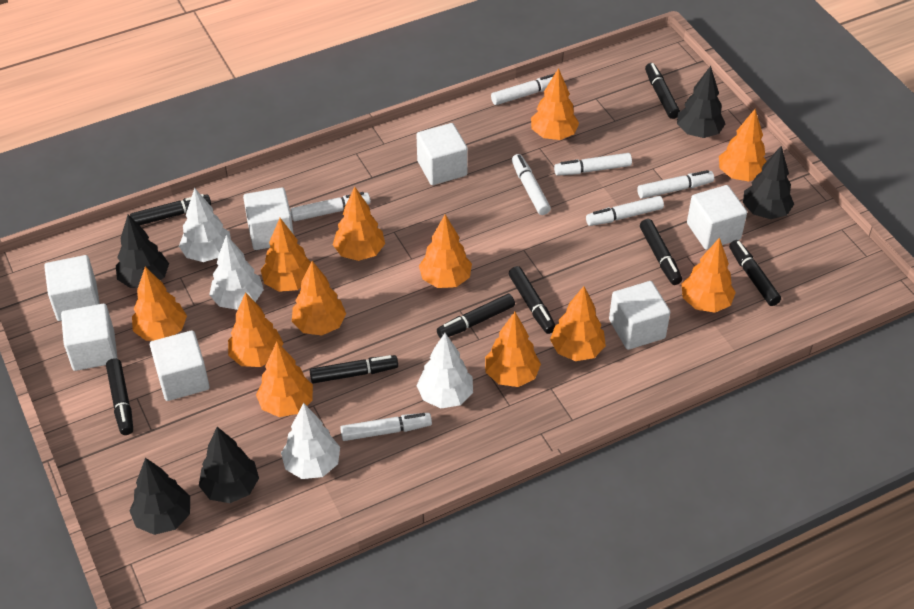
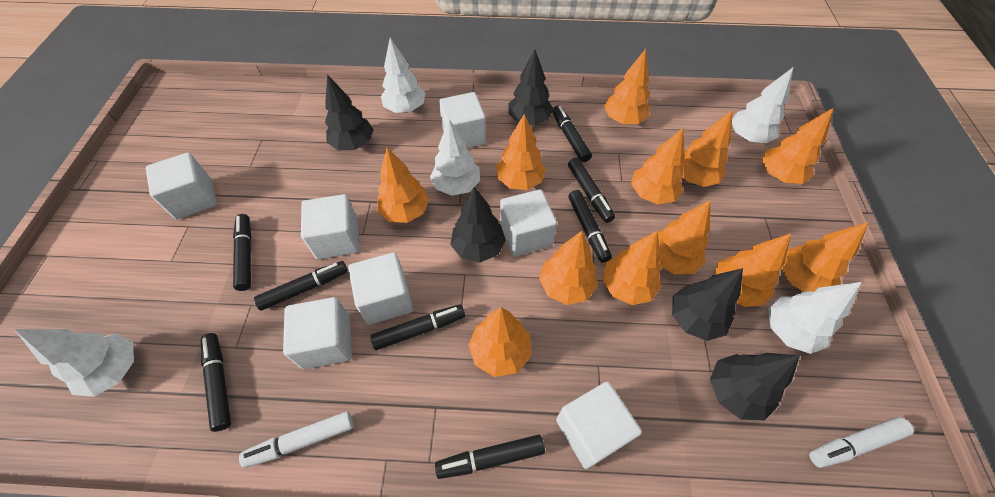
white marker: [290,192,370,221] [340,413,432,441] [491,73,555,105] [512,154,551,215] [554,153,632,176] [586,196,664,226] [637,170,714,199] = 7 -> [239,411,353,468] [809,417,914,468] = 2
white tree: [179,188,231,262] [209,235,264,310] [281,403,340,479] [416,333,473,408] = 4 -> [14,329,134,397] [381,38,425,113] [430,119,480,196] [732,68,793,143] [768,282,862,354] = 5

